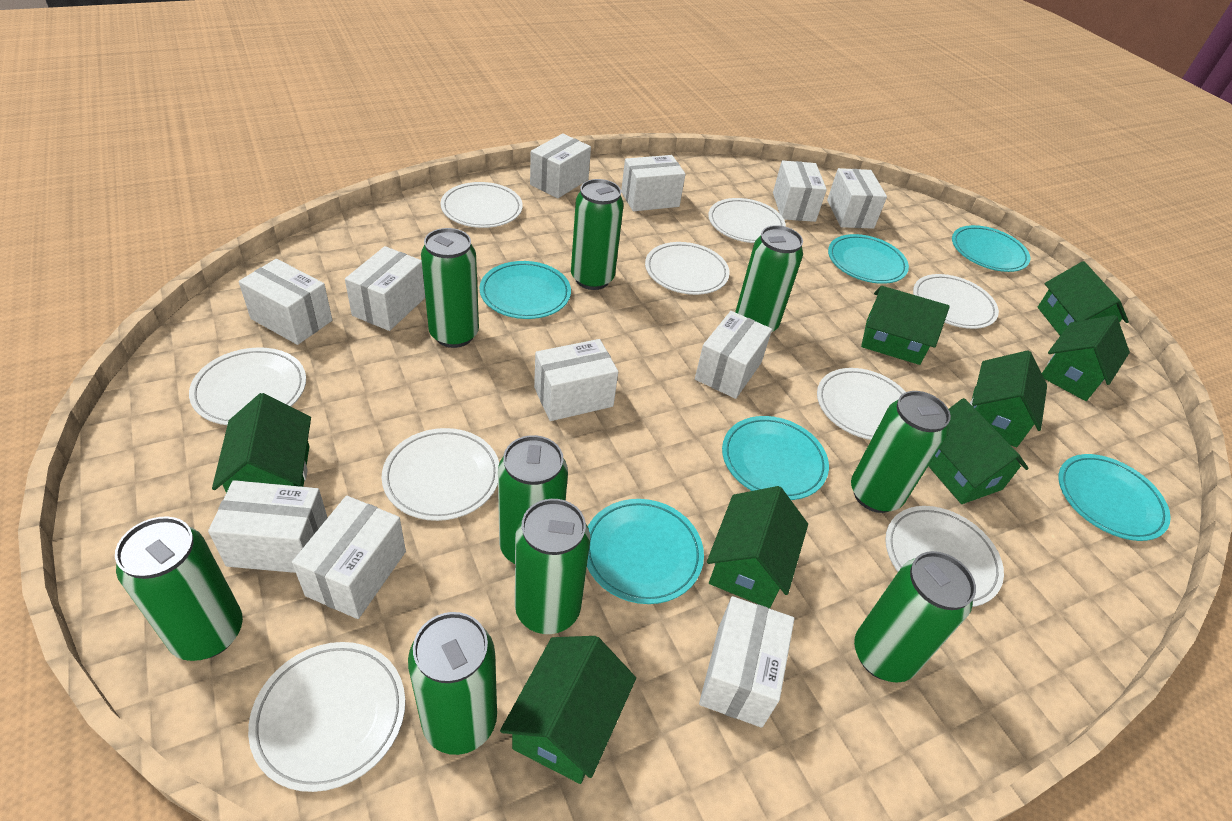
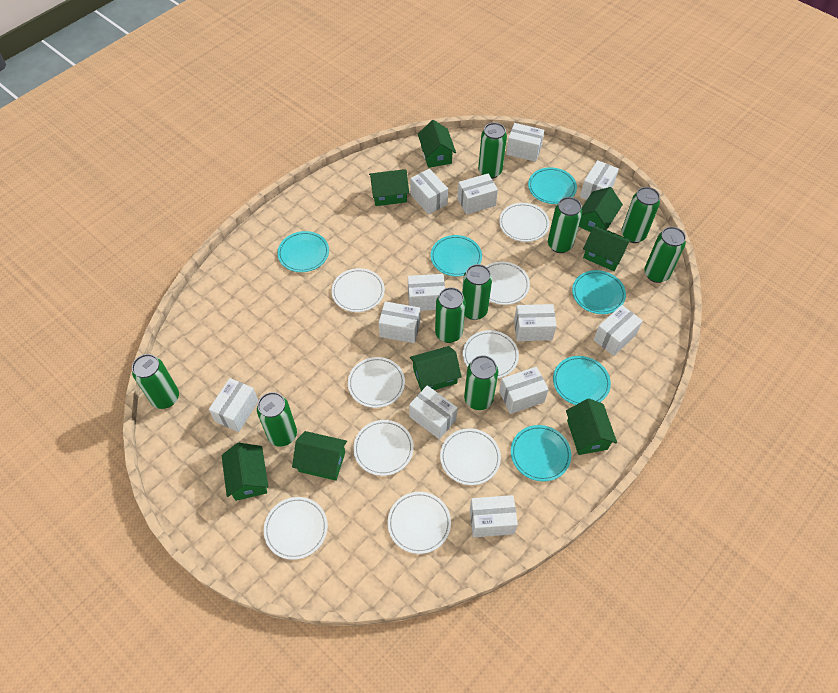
white box: [208,480,328,573] [239,259,332,345] [292,496,406,619] [345,246,425,331] [530,133,591,198] [534,339,618,421] [621,155,685,211] [695,311,772,399] [699,596,794,728] [773,161,827,222] [827,168,887,229] = 11 -> [209,378,258,432] [379,301,420,343] [408,274,445,311] [409,385,458,439] [410,169,448,215] [457,174,498,215] [470,495,518,537] [499,367,549,414] [506,123,544,162] [514,304,557,341] [580,160,619,200] [594,305,643,356] = 12

